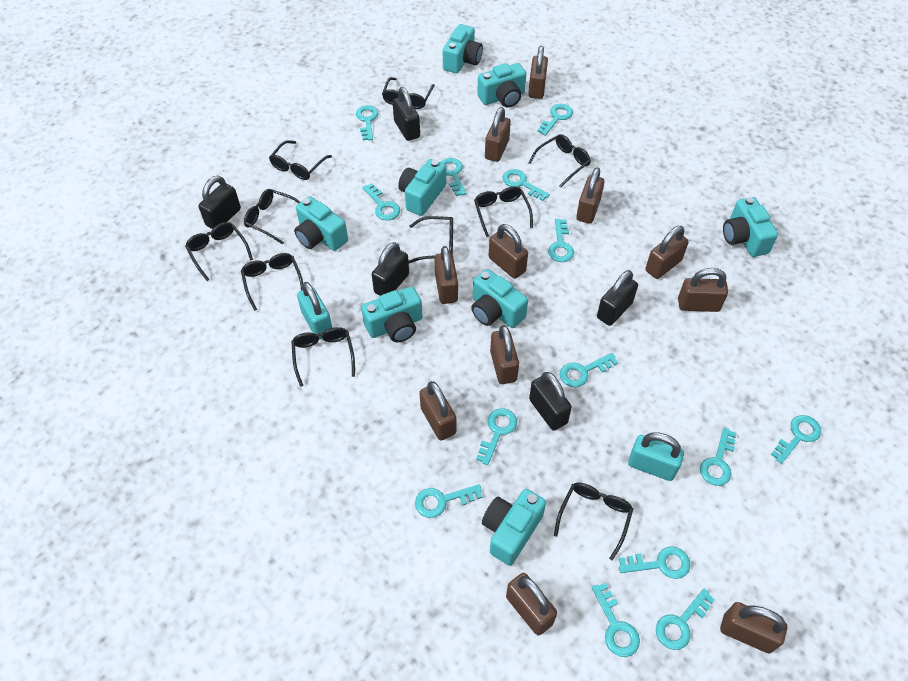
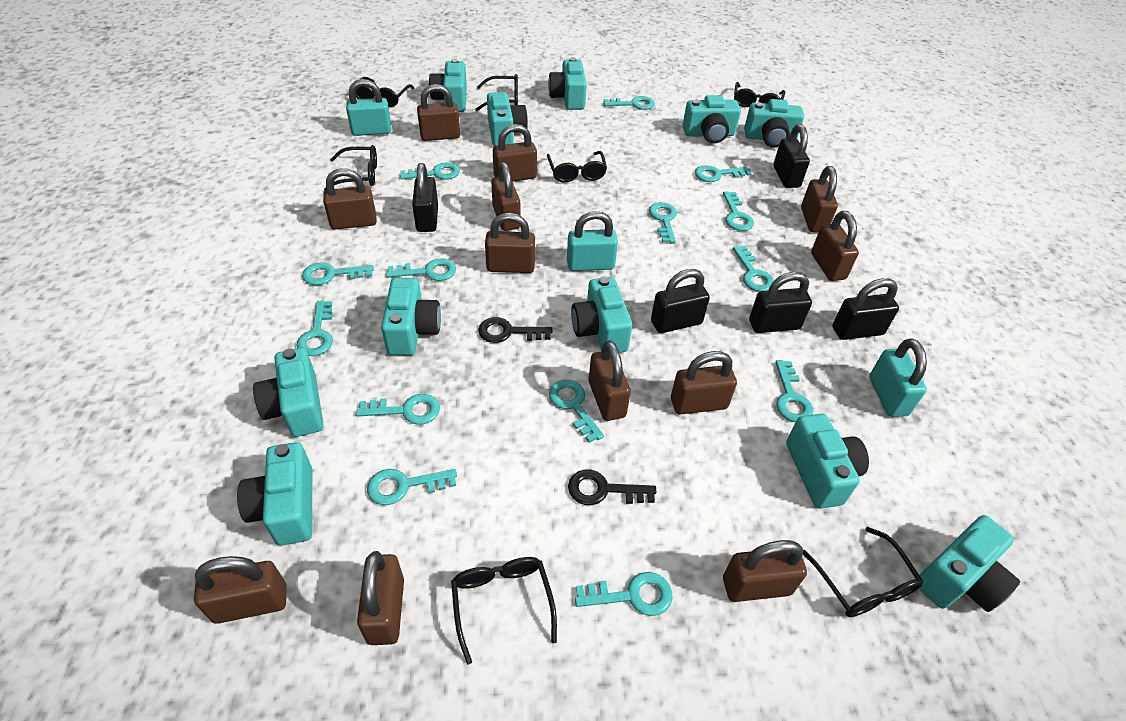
black glasses: [185,222,253,281] [241,253,303,311] [244,189,300,244] [269,140,332,180] [291,327,355,387] [382,77,435,109] [409,216,453,263] [474,186,533,237] [528,134,591,188] [554,483,633,560] = 10 -> [324,145,377,190] [355,77,414,107] [451,557,557,665] [475,74,518,111] [547,151,607,183] [734,82,785,107] [803,527,923,617] = 7
black key: none = 0 -> [478,317,552,343] [568,469,656,505] = 2
brown padlock: [419,381,456,440] [434,246,458,304] [485,107,511,162] [489,224,528,279] [490,325,519,384] [506,573,557,635] [528,46,548,99] [576,168,605,224] [645,226,689,279] [678,268,728,312] [720,602,787,653] = 11 -> [194,556,286,624] [323,168,377,229] [357,551,404,645] [417,84,460,141] [485,213,535,273] [491,162,520,231] [493,124,537,182] [589,340,631,421] [671,351,737,414] [723,540,807,602] [801,166,838,233] [811,211,859,281] = 12
turquoise camera: [294,196,348,251] [361,286,422,342] [398,159,446,216] [443,24,483,73] [471,269,528,328] [477,63,526,108] [482,489,546,566] [723,197,778,257] = 8 -> [237,442,312,545] [253,348,324,437] [381,278,441,355] [429,59,467,112] [487,92,528,146] [548,57,587,110] [571,276,632,353] [682,95,741,143] [744,99,804,148] [786,414,869,509] [919,515,1020,612] = 11
turquoise padlock: [297,282,332,339] [628,432,684,481] = 2 -> [346,79,391,136] [567,211,618,271] [869,338,927,417] = 3

